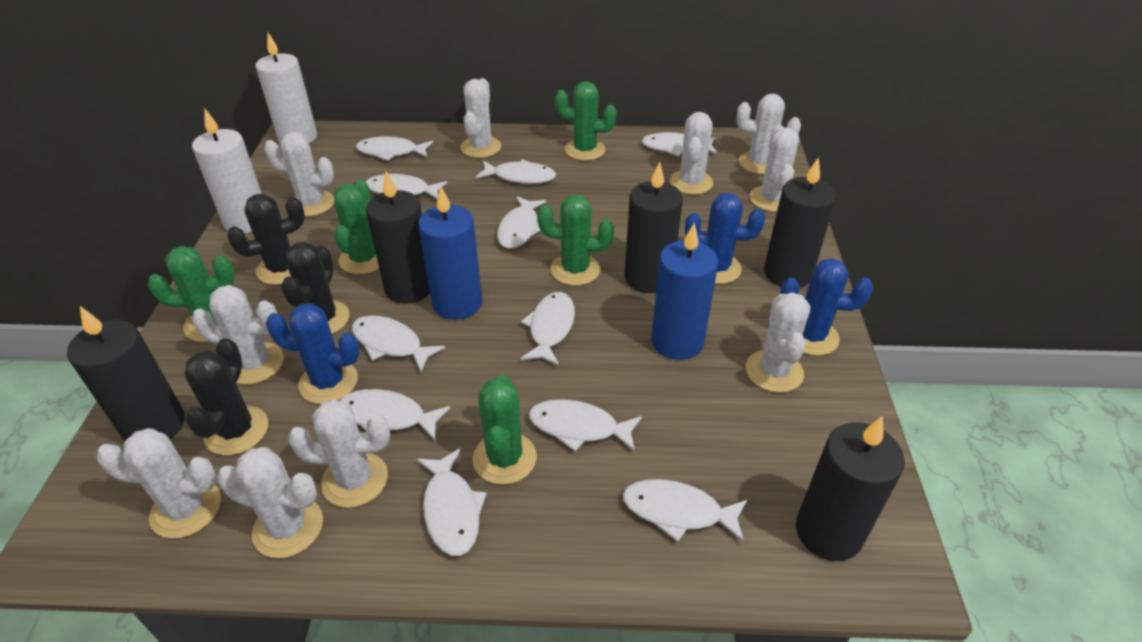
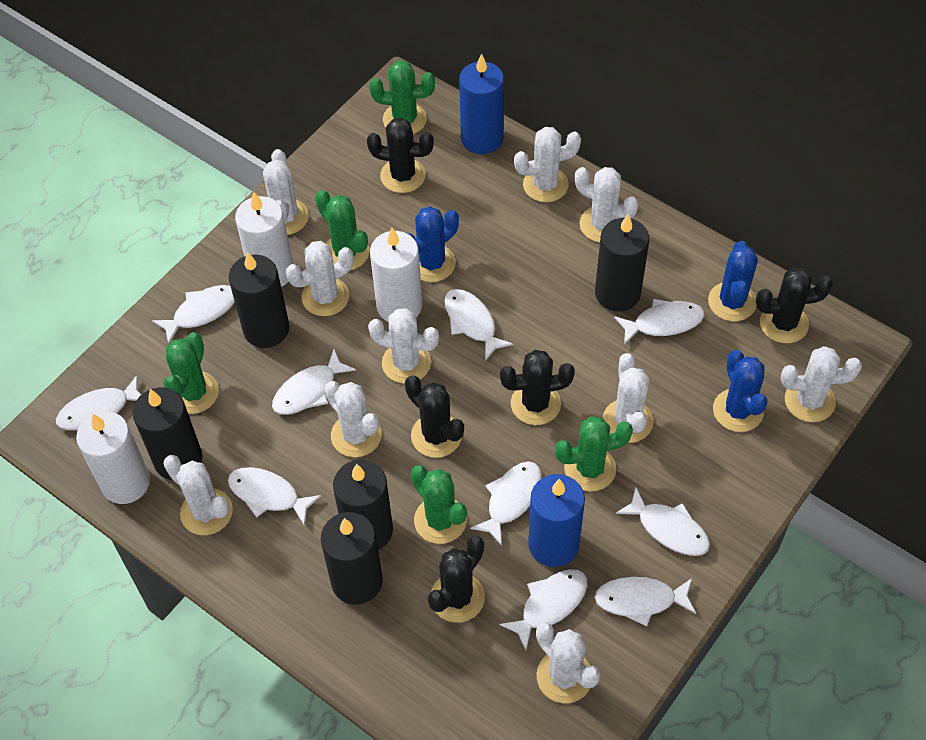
black cactus: [185,338,268,455] [227,194,305,285] [281,242,350,334] = 3 -> [367,117,434,193] [405,375,464,458] [428,536,485,623] [500,350,575,425] [756,267,833,343] = 5
white candle: [192,109,262,234] [255,33,317,143] = 2 -> [76,411,150,504] [235,192,293,287] [370,228,422,322] = 3
white fish: [340,389,450,440] [352,315,445,372] [356,136,433,161] [366,174,447,199] [416,448,487,556] [476,159,556,184] [497,196,546,249] [520,292,575,366] [529,399,642,452] [623,479,747,542] [642,132,717,156] = 11 -> [56,375,142,430] [152,285,235,344] [228,467,321,526] [272,349,356,415] [445,289,514,361] [470,461,542,546] [499,569,587,650] [595,577,696,626] [614,299,704,345] [616,487,710,556] = 10

